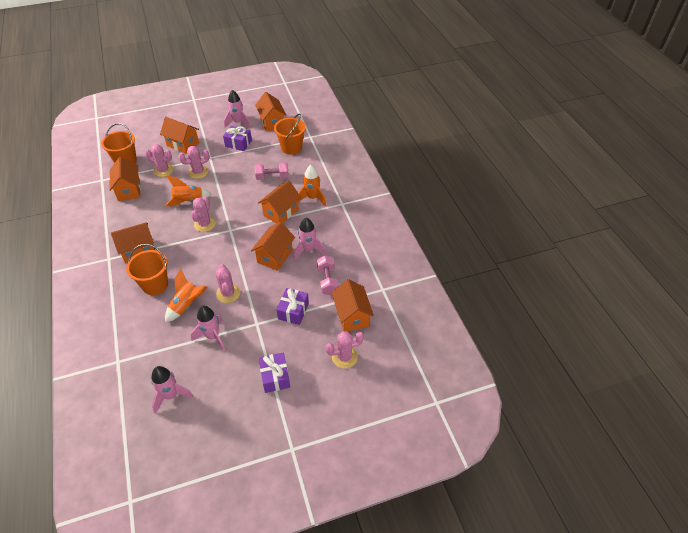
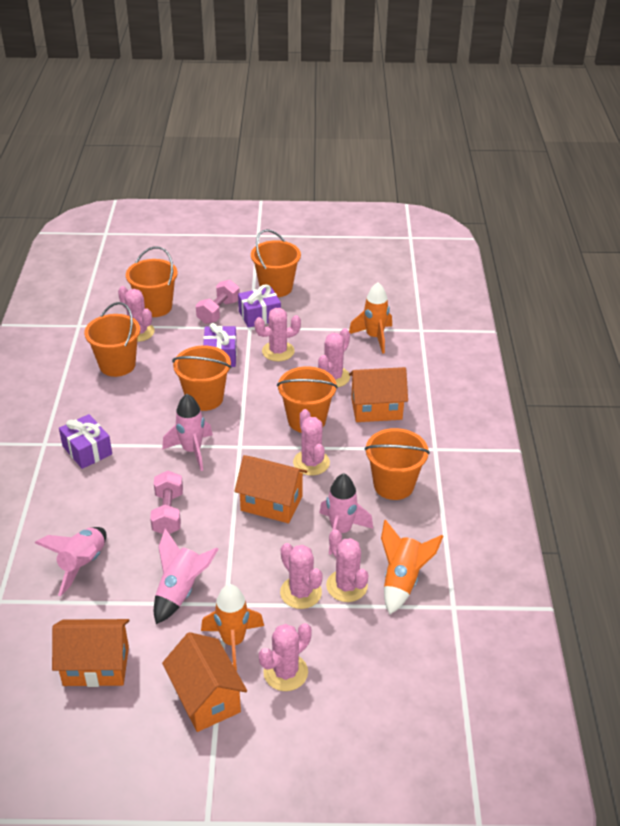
orange bucket: [101,123,137,164] [126,244,168,295] [274,113,306,155] = 3 -> [84,302,140,377] [126,246,178,317] [172,345,231,411] [251,229,301,297] [277,366,338,433] [364,428,430,500] = 6
orange house: [109,157,141,201] [111,222,155,263] [160,117,199,154] [251,222,295,271] [255,92,286,132] [258,180,301,224] [332,279,374,332] = 7 -> [52,619,129,687] [162,632,247,732] [234,455,307,523] [349,367,408,422] = 4
pink cactus: [145,144,174,177] [178,146,210,179] [191,196,216,232] [216,264,240,303] [326,331,364,368] = 5 -> [118,286,155,342] [254,308,301,361] [259,623,312,691] [280,543,323,609] [293,409,330,476] [318,328,350,387] [326,529,368,602] = 7

